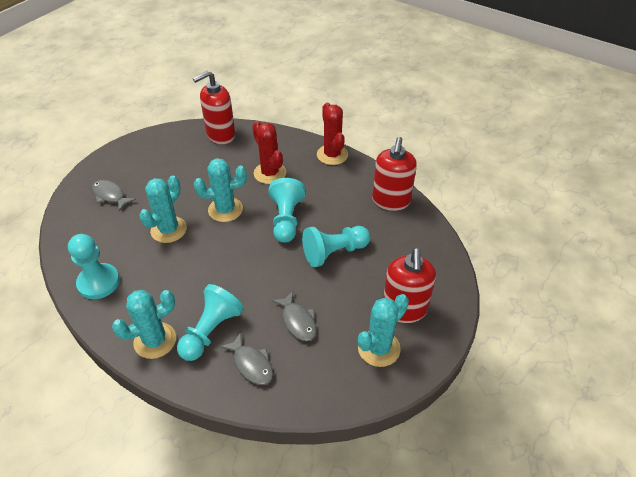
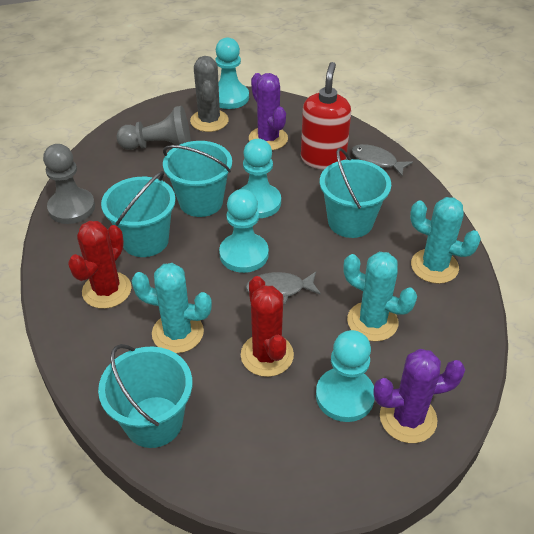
grey cactus: none = 0 -> [190,56,229,132] = 1
grey fish: [92,180,136,211] [220,332,273,385] [272,291,316,341] = 3 -> [245,272,321,305] [351,144,413,176] = 2
grey pawn: none = 0 -> [43,144,95,224] [116,106,191,150] = 2
purple cactus: none = 0 -> [249,73,288,150] [373,349,465,443] = 2
red soap dispenser: [193,71,235,144] [372,137,417,211] [383,248,436,323] = 3 -> [301,62,351,170] = 1
turquoise bucket: none = 0 -> [98,344,192,448] [101,171,176,257] [163,141,232,217] [320,148,391,238] = 4
turquoise cactus: [112,290,176,359] [139,175,187,243] [194,158,247,222] [358,294,409,367] = 4 -> [131,263,212,353] [343,252,417,341] [410,197,481,284] = 3

